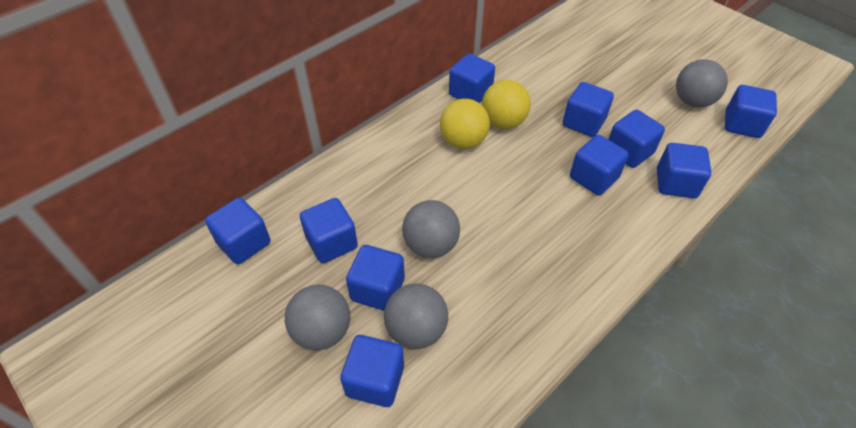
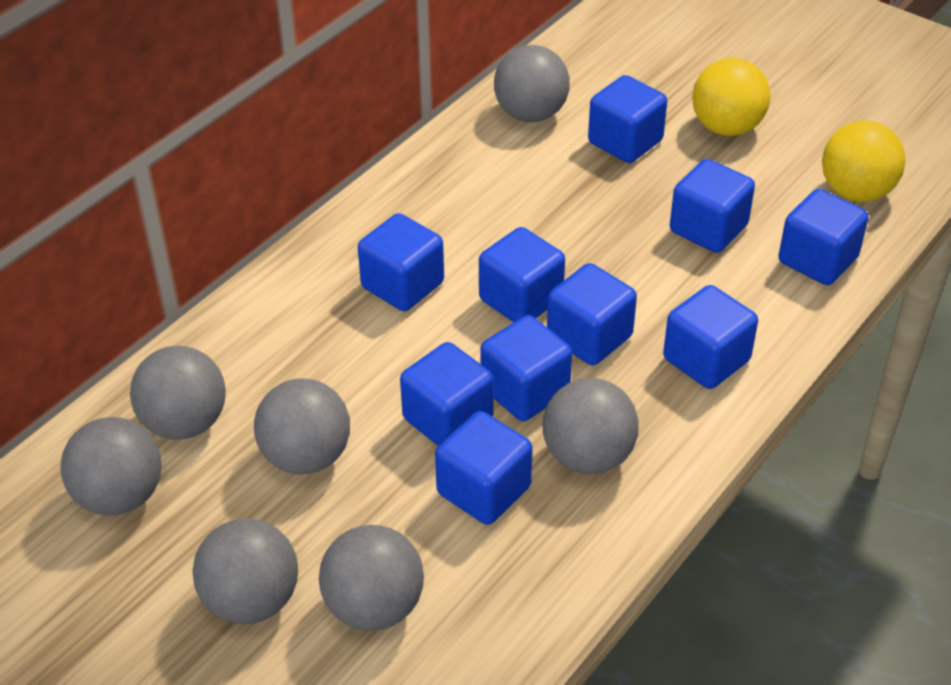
grey ball: [285,285,350,350] [384,283,448,349] [402,200,460,258] [676,59,728,107] = 4 -> [61,417,162,516] [130,346,226,440] [192,518,298,624] [254,378,350,475] [319,525,424,631] [494,45,570,122] [543,378,639,474] = 7

